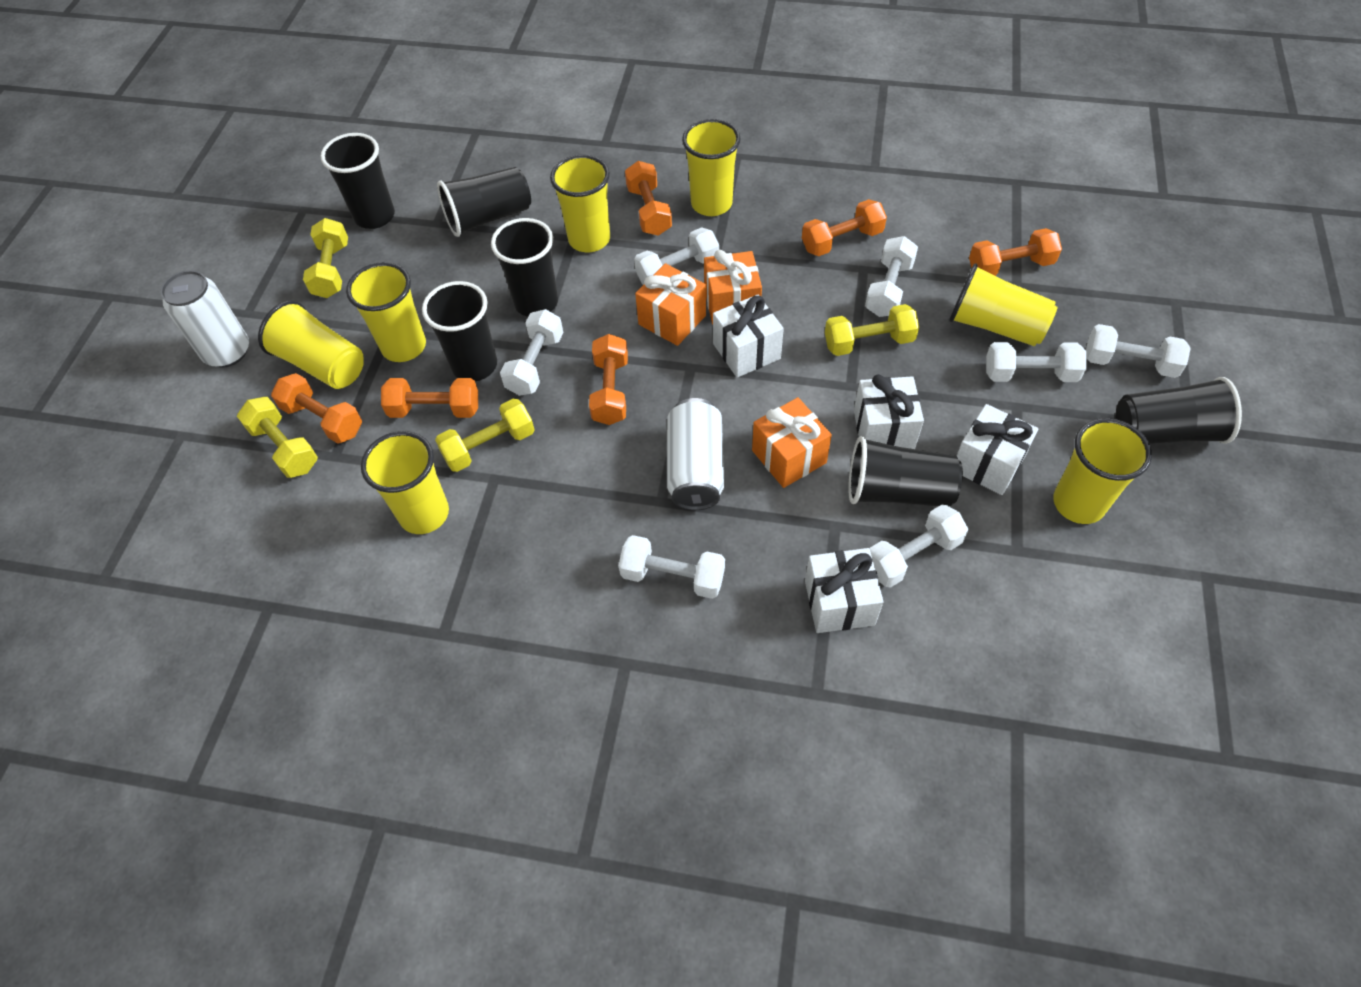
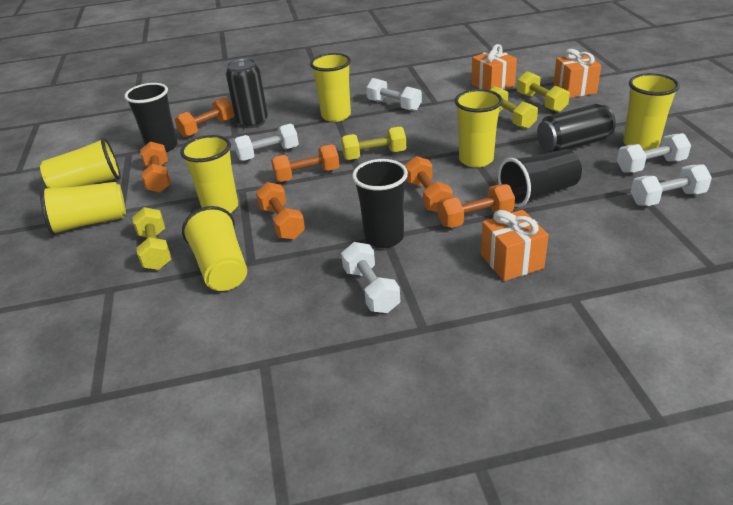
black can: none = 0 -> [226,58,268,128] [537,104,616,152] = 2
black cup: [321,133,395,229] [422,281,497,381] [437,167,531,237] [491,218,558,317] [848,436,963,507] [1116,377,1242,444] = 6 -> [124,83,178,152] [352,159,408,248] [498,149,582,207] = 3
white can: [161,270,249,368] [667,398,724,510] = 2 -> none = 0
white dumbbell: [500,309,563,396] [619,535,725,599] [634,227,719,285] [865,236,918,317] [869,505,968,588] [986,342,1087,382] [1086,324,1191,378] = 7 -> [234,124,299,161] [341,242,400,313] [366,78,422,111] [617,133,691,173] [631,165,712,206] = 5
white gift: [713,295,784,378] [805,548,884,633] [854,374,924,449] [957,404,1038,495] = 4 -> none = 0

